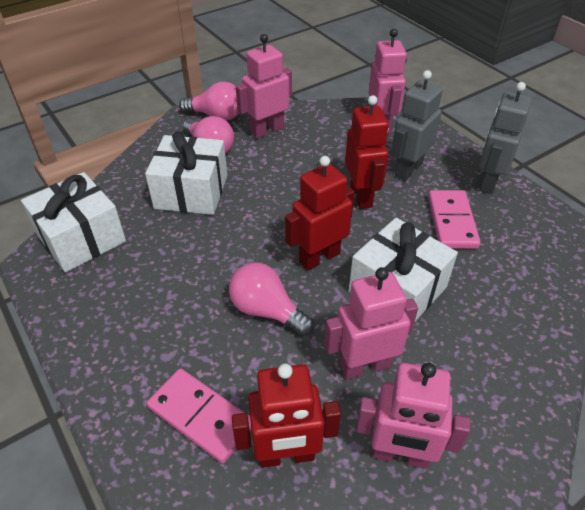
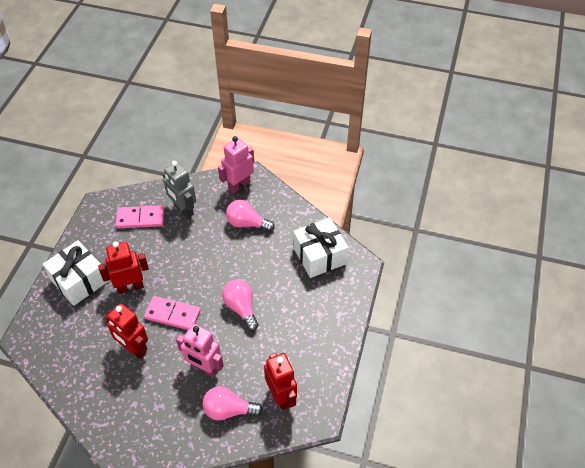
grey robot: [391,70,443,181] [479,82,532,194] = 2 -> [163,161,196,218] = 1
pink robot: [236,34,292,139] [325,267,418,380] [356,363,470,469] [368,29,407,134] = 4 -> [176,324,224,377] [218,136,254,194] = 2
white gift: [21,172,126,272] [145,131,227,215] [349,218,458,321] = 3 -> [43,240,108,306] [293,217,348,278] = 2

